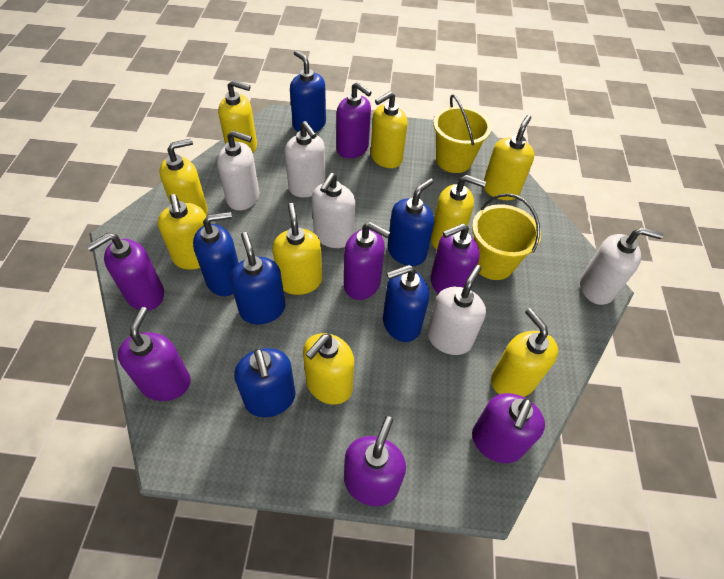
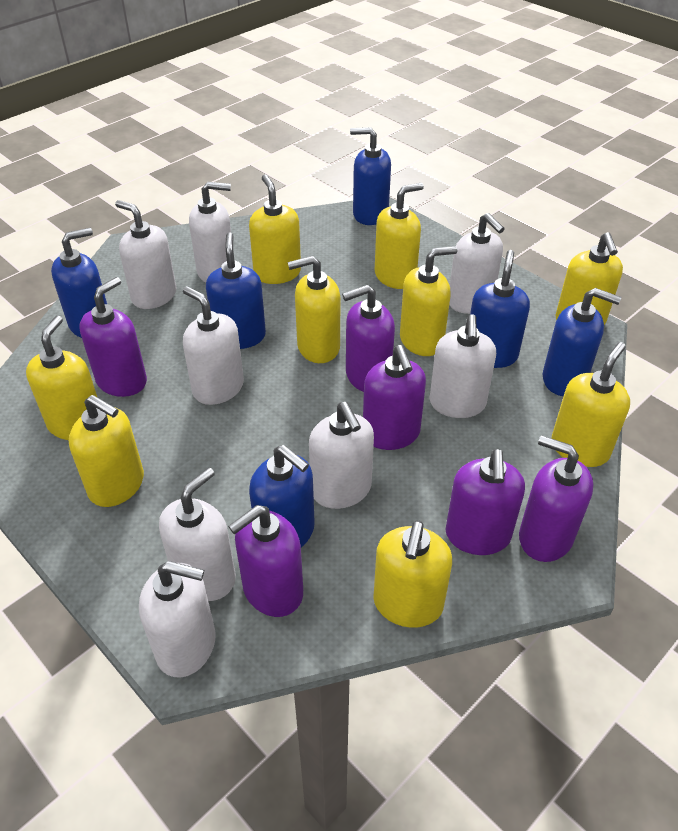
purple soap dispenser: [86,233,164,311] [118,307,191,401] [336,82,372,158] [344,222,390,300] [344,416,406,506] [431,223,480,294] [472,393,545,463] = 7 -> [79,277,147,397] [228,505,303,617] [342,285,395,392] [363,345,426,450] [445,449,525,555] [519,435,593,562] = 6
white soap dispenser: [217,130,259,211] [285,121,326,197] [312,173,355,248] [427,265,486,355] [580,228,663,305] = 5 -> [115,200,176,309] [139,561,215,678] [159,467,236,601] [183,286,244,405] [189,182,231,282] [309,402,374,509] [430,314,496,418] [449,213,505,314] = 8
yellow bucket: [433,94,492,173] [472,193,541,280] = 2 -> none = 0

